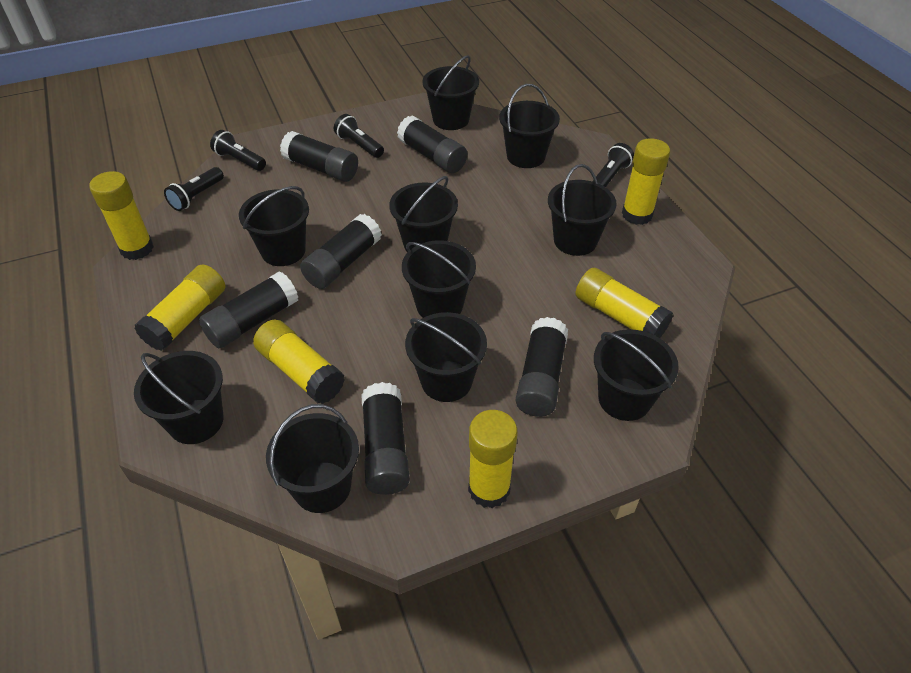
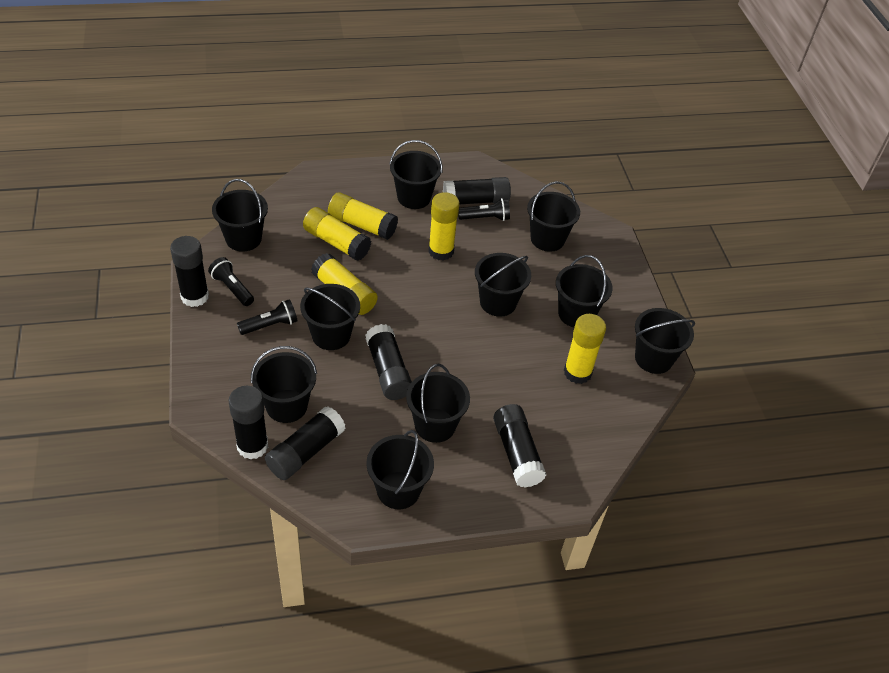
black flashlight: [164,167,224,211] [210,130,266,171] [334,114,384,158] [592,143,634,187] = 4 -> [208,257,254,306] [237,299,297,335] [458,198,510,221] = 3
yellow glue stick: [89,171,154,260] [134,264,225,351] [253,319,345,404] [468,410,518,508] [576,268,673,338] [622,138,670,225] = 6 -> [303,207,371,261] [311,253,378,315] [328,192,398,240] [428,192,460,261] [564,314,606,384] = 5

